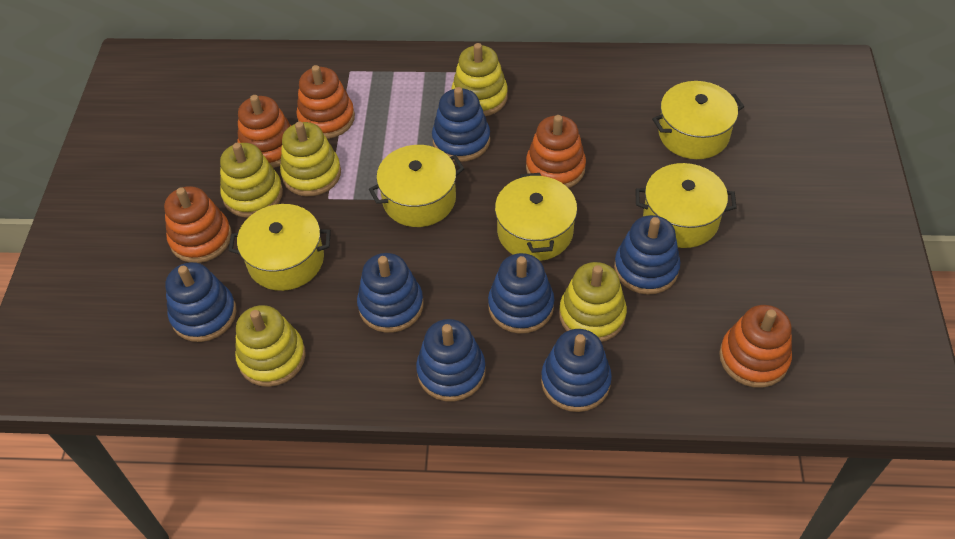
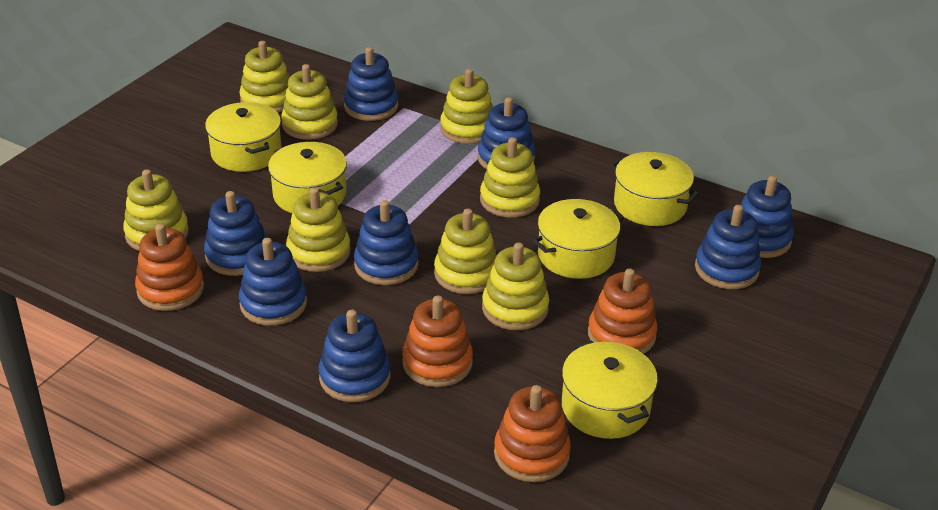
blue stacking toy: [165,262,236,342] [357,253,424,333] [416,319,486,401] [432,87,490,162] [488,253,554,334] [541,329,612,412] [614,215,680,295] = 7 -> [204,191,267,276] [239,238,307,326] [319,310,391,402] [344,47,398,121] [354,200,419,285] [478,97,535,170] [695,205,761,289] [741,175,794,258] = 8
orange stacking toy: [164,186,232,263] [237,95,291,168] [296,65,355,139] [526,115,586,188] [719,305,792,388] = 5 -> [135,224,204,311] [402,296,473,387] [494,385,571,482] [588,269,658,354] = 4
yellow stacking toy: [220,143,283,218] [235,305,306,387] [280,122,341,196] [451,43,508,116] [559,262,627,342] = 5 -> [123,169,189,251] [239,41,290,113] [281,64,338,140] [286,187,351,272] [434,209,497,294] [440,69,493,144] [480,137,540,218] [482,242,549,330] = 8

